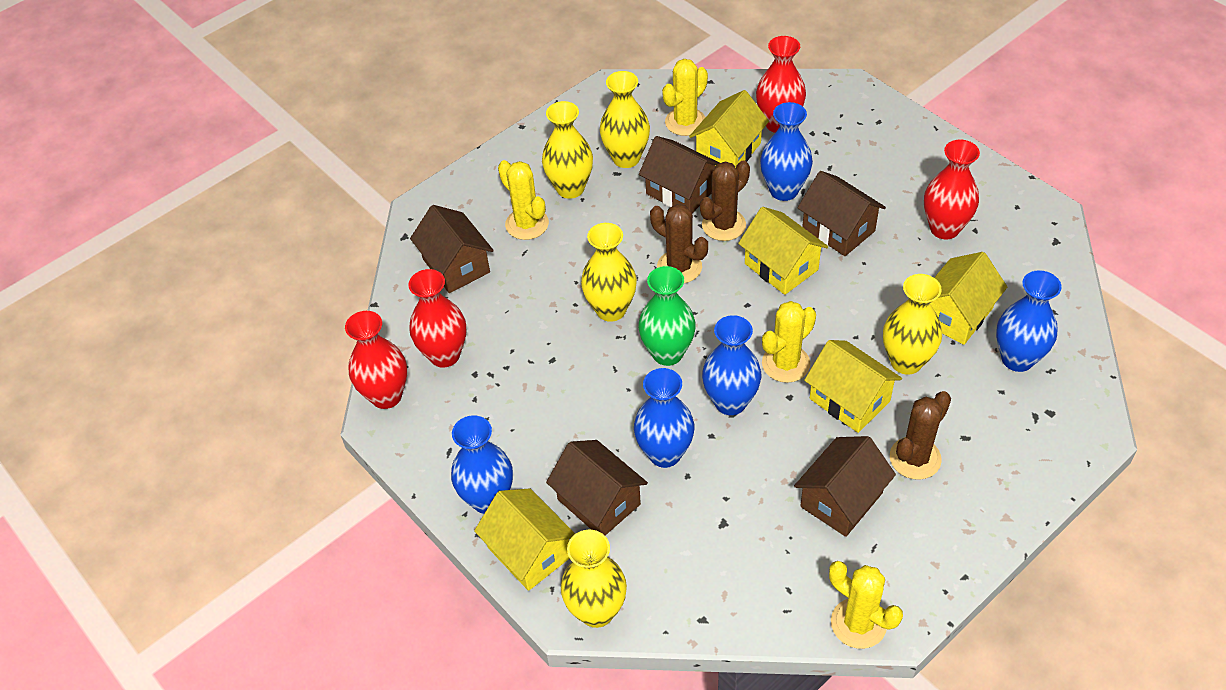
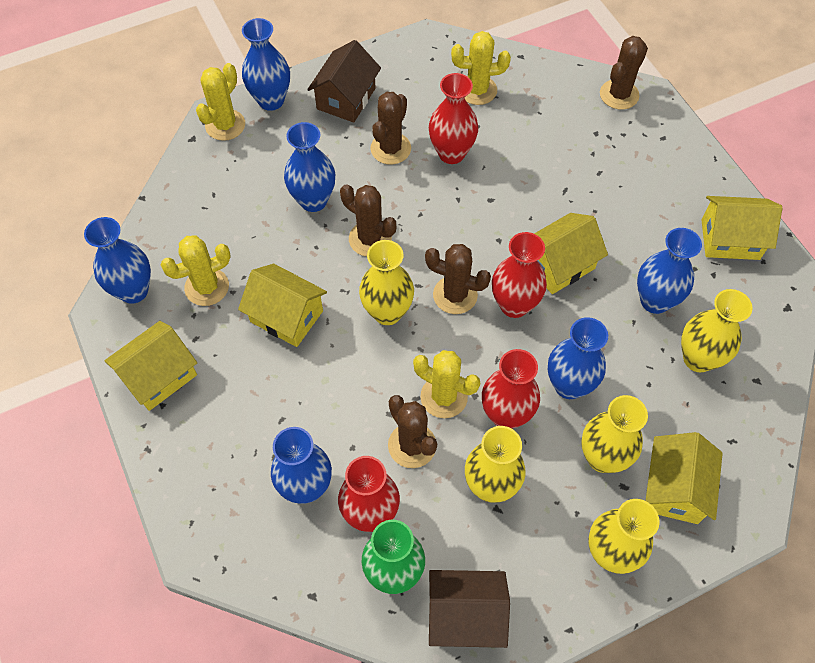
blue vase: [451,415,513,514] [634,368,694,468] [702,315,761,415] [760,102,813,201] [996,270,1062,372] = 5 -> [84,217,151,304] [242,18,290,111] [271,427,332,504] [284,122,335,212] [548,317,608,399] [637,228,702,314] = 6
brown cactus: [650,204,708,283] [700,160,750,241] [890,391,951,480] = 3 -> [340,184,396,257] [370,92,411,165] [388,395,437,468] [425,244,491,314] [600,36,648,110] = 5
brown house: [410,205,494,293] [546,440,648,536] [639,136,719,213] [794,436,896,537] [798,171,886,256] = 5 -> [307,40,381,123] [429,570,510,648] = 2

